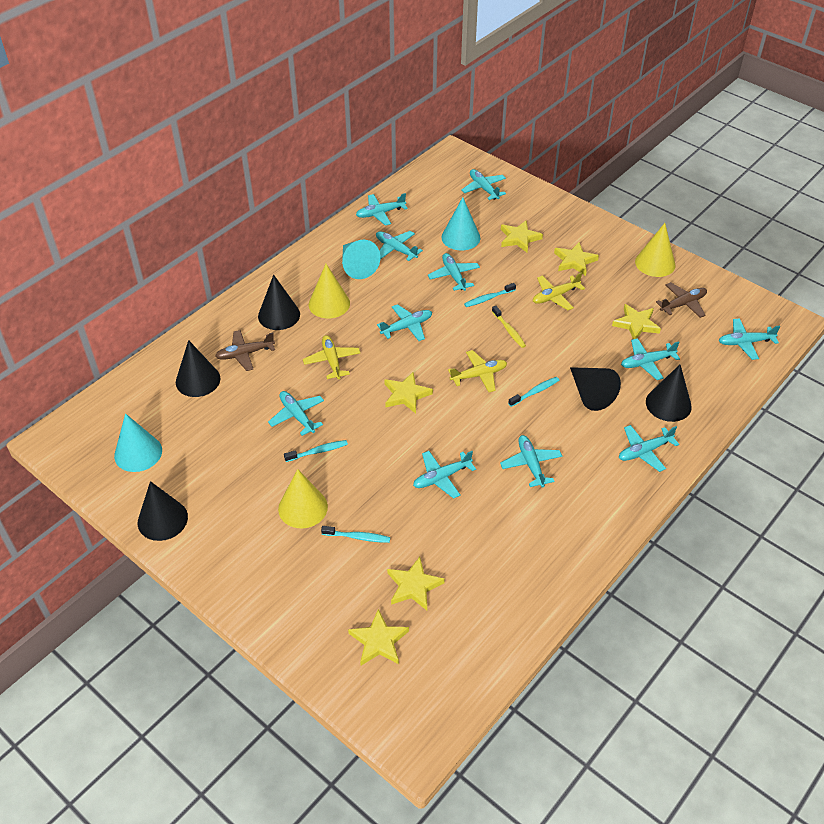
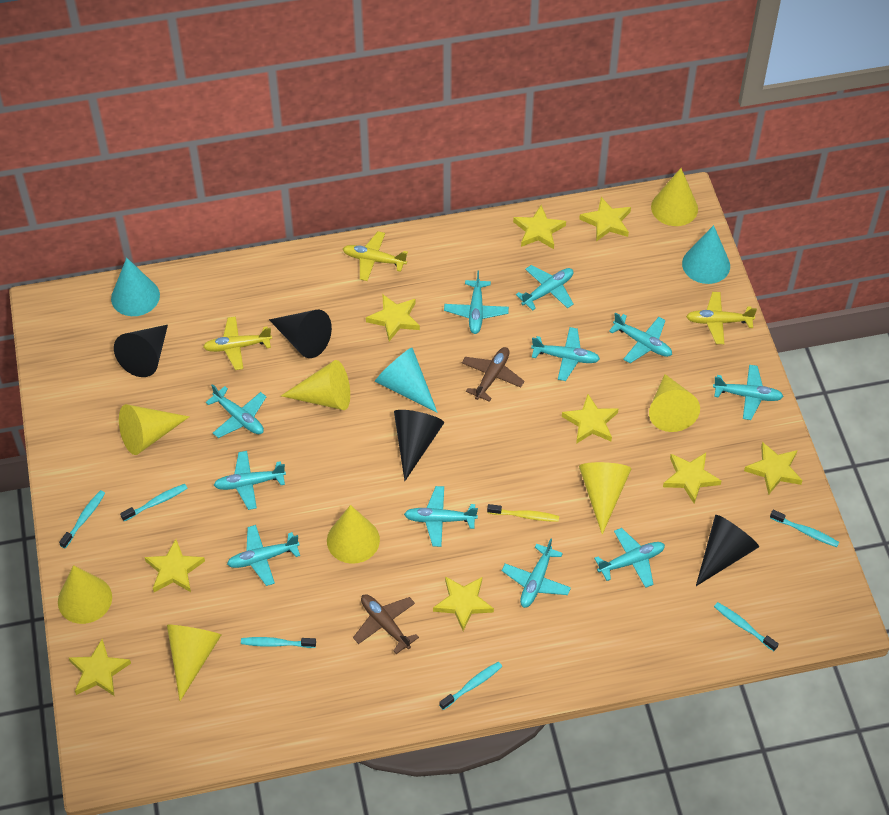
black cone: [138,481,188,541] [176,340,221,397] [258,275,300,330] [570,367,621,411] [646,365,692,422] = 5 -> [114,325,168,377] [269,310,332,358] [394,410,444,481] [696,515,759,586] = 4
turquoise toothbrush: [284,440,348,462] [321,526,390,543] [464,283,516,307] [508,377,559,407] = 4 -> [59,490,105,548] [120,484,188,521] [241,637,316,648] [439,662,502,710] [714,602,779,651] [770,510,839,547] = 6
yellow cone: [278,469,328,528] [309,264,350,319] [635,223,676,277] = 3 -> [58,565,112,624] [119,404,190,455] [167,625,221,701] [281,360,350,410] [327,505,380,564] [579,462,632,534] [649,374,700,432] [651,168,698,226] = 8
yellow star: [348,609,409,665] [384,372,433,414] [387,557,445,610] [501,220,543,253] [554,242,599,276] [612,304,661,339] = 6 -> [68,639,131,696] [144,539,205,592] [366,294,420,341] [433,576,494,631] [513,205,566,249] [562,394,618,444] [579,197,631,241] [663,453,721,504] [744,442,803,495] = 9

